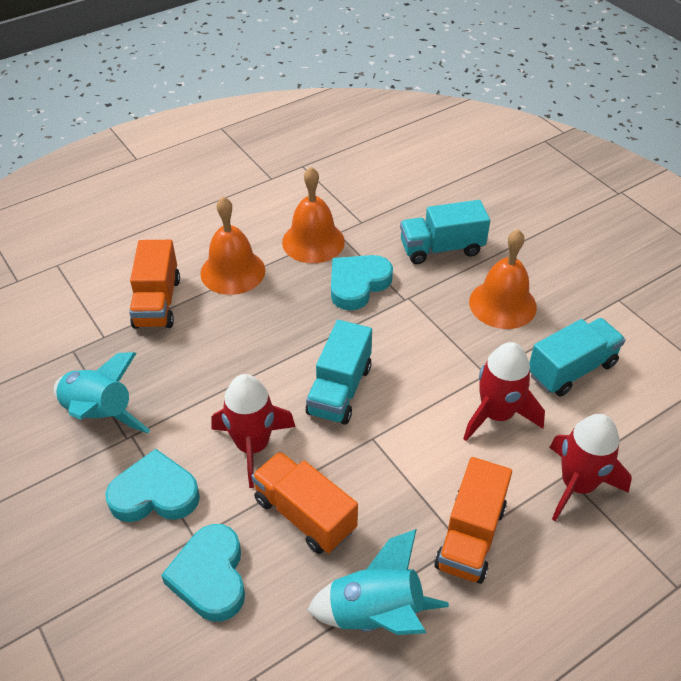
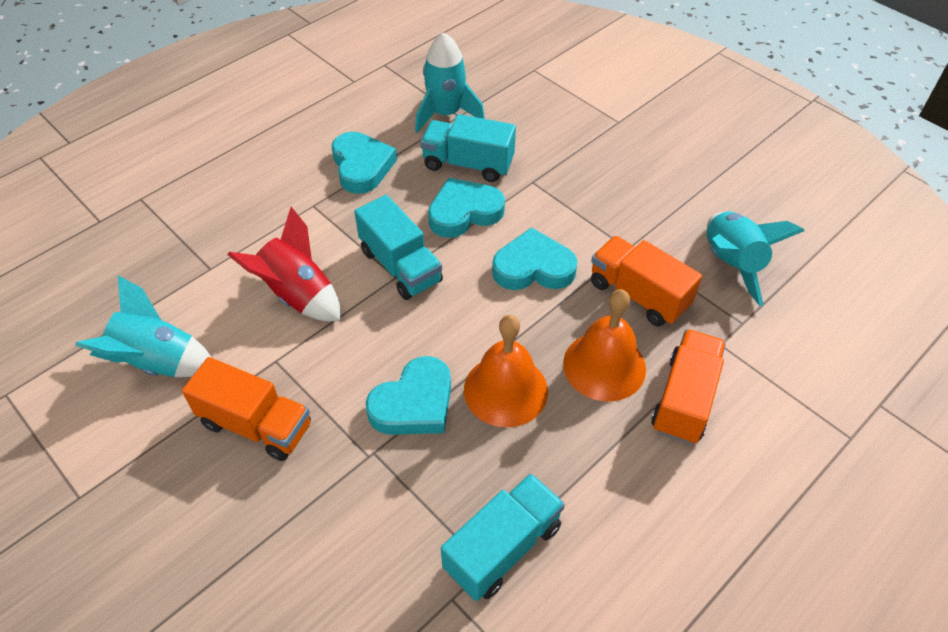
orange bell: [200,197,265,295] [282,167,345,263] [469,229,537,329] = 3 -> [464,315,548,427] [563,289,646,401] = 2
red rocket: [211,374,296,488] [463,342,545,441] [549,414,632,522] = 3 -> [227,207,340,321] = 1
turquoise heart: [105,449,200,522] [161,524,245,622] [331,255,393,310] = 3 -> [332,132,397,194] [365,356,451,435] [428,178,505,238] [492,227,577,290] = 4
turquoise rocket: [54,352,151,433] [307,529,449,635] = 2 -> [75,275,211,377] [415,32,485,133] [707,211,804,306] = 3

